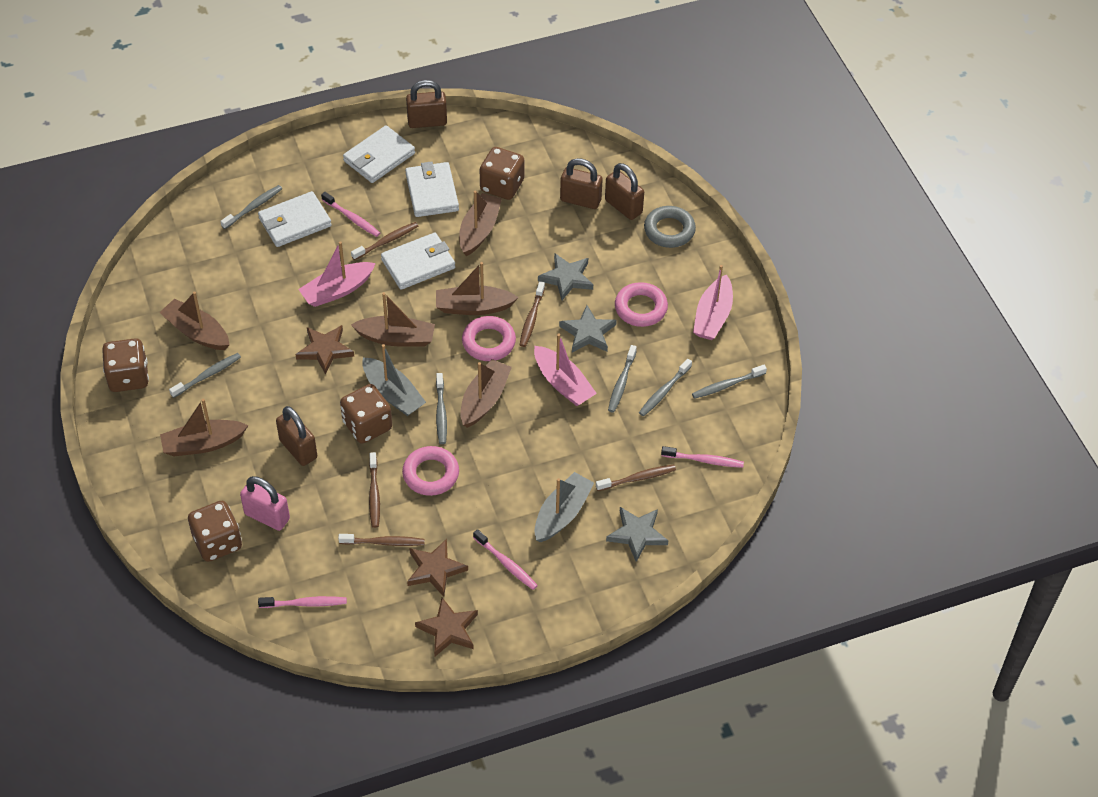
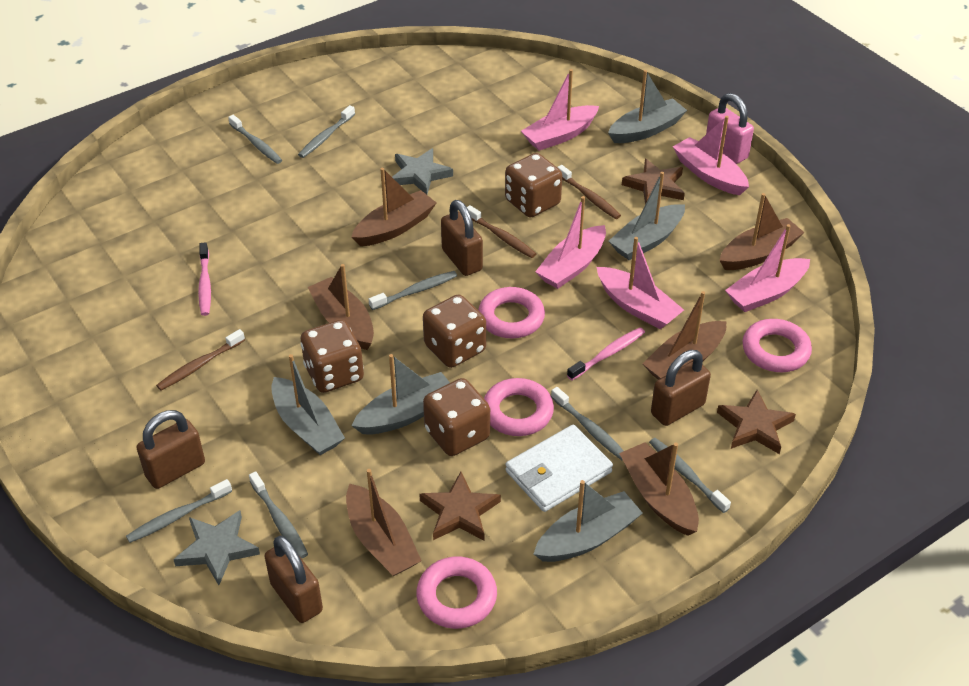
brown toothbrush: [338,534,425,546] [351,222,418,260] [369,452,380,528] [520,281,545,347] [596,465,676,491] = 5 -> [156,329,245,390] [467,205,536,258] [557,165,621,219] = 3
grey boat: [362,344,426,416] [534,472,594,542] = 2 -> [271,354,345,455] [352,354,450,435] [534,480,643,562] [608,70,687,143] [609,172,685,260] = 5
grey ring: [644,206,696,248] = 1 -> none = 0
grey star: [538,253,593,300] [559,305,617,353] [606,507,669,562] = 3 -> [173,510,260,585] [392,148,453,194] = 2
grey toothbrush: [169,353,241,398] [220,185,282,229] [436,373,447,444] [608,345,637,412] [639,359,692,416] [692,365,767,399] = 6 -> [126,479,232,543] [228,115,282,164] [249,471,308,559] [298,105,355,158] [369,271,457,310] [551,387,624,460] [649,438,731,513] = 7
pink boat: [298,241,376,307] [534,333,597,406] [693,265,733,340] = 3 -> [521,69,599,151] [535,196,606,289] [597,237,684,329] [673,116,749,195] [725,224,810,312] = 5
pink ring: [402,446,459,496] [462,316,516,361] [615,282,668,327] = 3 -> [416,556,497,629] [478,287,545,338] [484,378,554,436] [742,319,812,372] = 4
pink toothbrush: [258,596,347,608] [321,192,380,237] [473,529,538,590] [661,446,744,468] = 4 -> [198,242,211,316] [567,327,645,380] = 2
white wallet: [258,191,332,247] [343,125,415,183] [381,233,455,290] [405,161,459,217] = 4 -> [505,425,613,512] = 1

